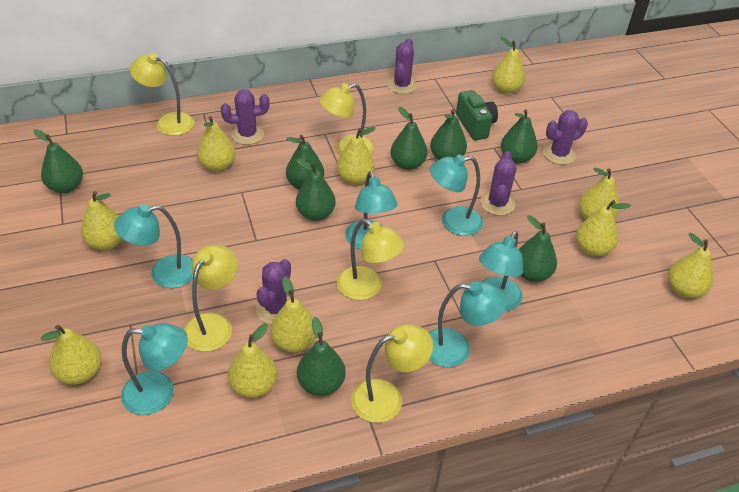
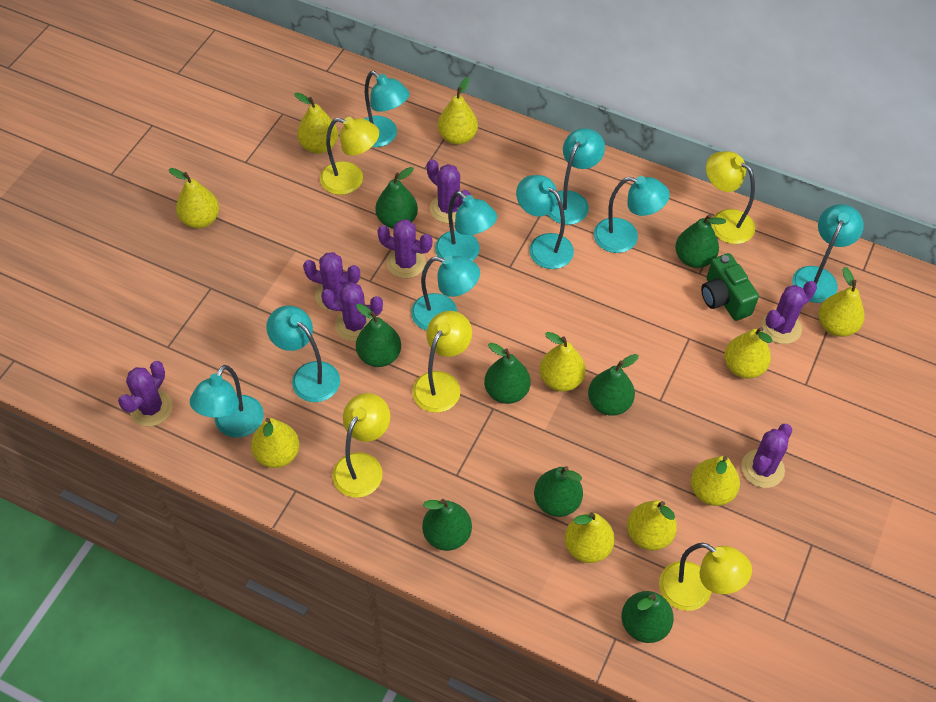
purple cactus: [221,89,270,145] [256,259,291,325] [387,38,417,94] [480,151,516,216] [543,110,588,165] = 5 -> [118,361,173,426] [303,252,360,311] [321,282,383,342] [377,220,432,278] [427,159,471,223] [741,424,792,488] [761,281,817,344] = 7
turquoise lamp: [114,204,193,288] [121,323,188,415] [346,171,398,249] [429,282,507,367] [430,154,483,236] [479,231,523,311] = 6 -> [190,365,264,438] [266,305,340,402] [364,71,410,147] [411,256,480,331] [435,191,497,261] [516,175,574,269] [548,128,605,225] [593,176,670,253] [792,204,864,303] = 9

